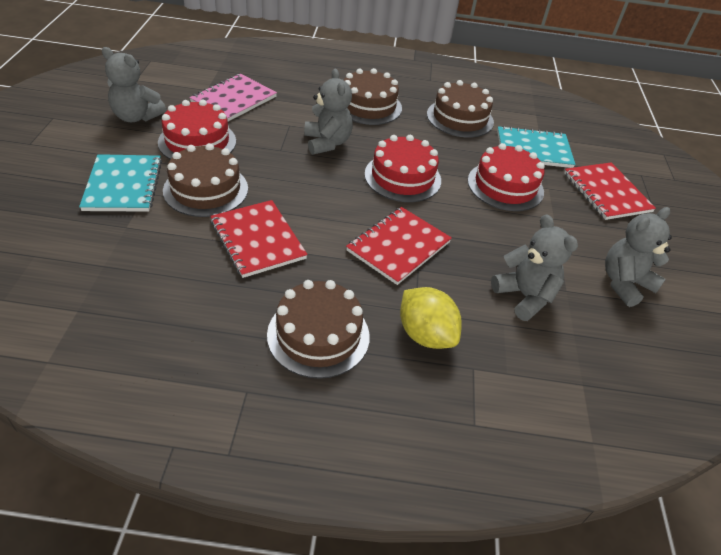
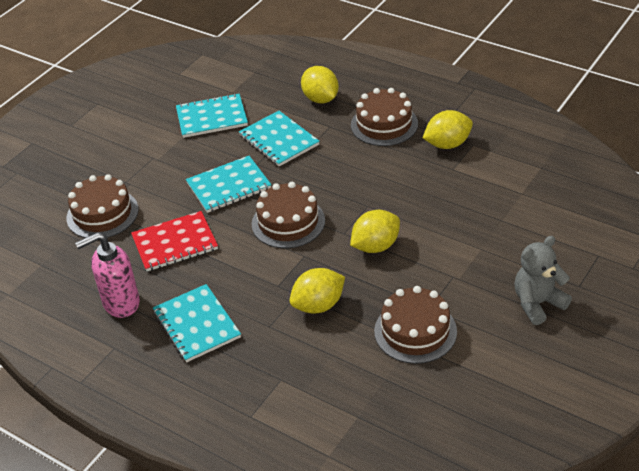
grey teddy bear: [102,47,166,122] [304,69,353,155] [491,214,578,321] [605,207,672,307] = 4 -> [514,236,572,325] = 1
pink notebook: [189,74,277,121] = 1 -> none = 0
pink soap dispenser: none = 0 -> [75,232,140,318] = 1
red cake: [158,100,236,160] [364,135,441,202] [468,143,545,211] = 3 -> none = 0
red notebook: [210,200,308,278] [346,207,452,285] [564,163,656,220] = 3 -> [131,211,218,271] = 1
turquoise notebook: [79,154,162,212] [497,126,576,168] = 2 -> [153,284,241,363] [176,93,248,138] [186,156,272,213] [239,111,320,166] = 4
yellow lemon: [400,287,462,349] = 1 -> [290,268,345,313] [301,66,339,103] [350,210,400,253] [423,110,473,149] = 4

